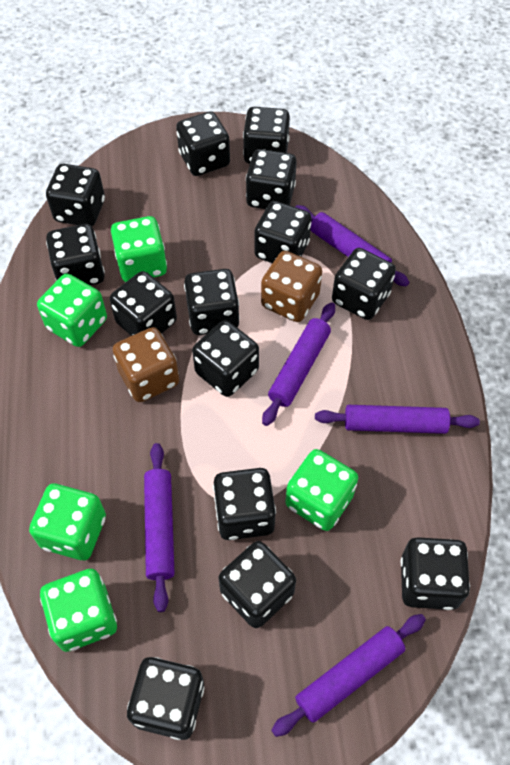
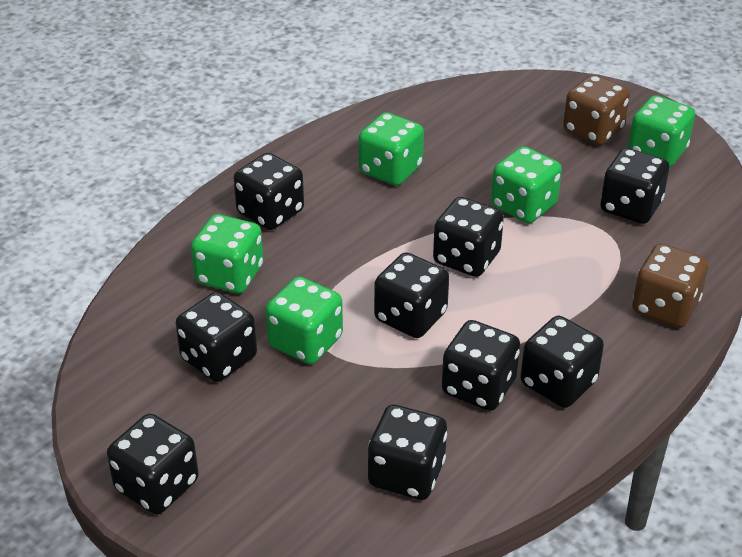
black dice: [46,164,105,227] [46,224,105,285] [110,271,177,336] [127,657,204,740] [176,111,230,176] [184,269,240,335] [192,320,259,397] [213,468,276,540] [219,541,296,628] [243,107,290,164] [246,149,296,209] [254,201,312,263] [332,248,396,320] [401,537,470,610] = 14 -> [107,414,199,514] [176,292,257,382] [234,153,304,230] [368,404,447,500] [374,252,449,338] [433,197,504,277] [442,320,520,411] [521,316,604,408] [600,148,669,224] = 9
purple rolling pin: [144,443,174,612] [262,302,335,426] [271,614,426,737] [295,205,409,286] [315,405,480,434] = 5 -> none = 0

